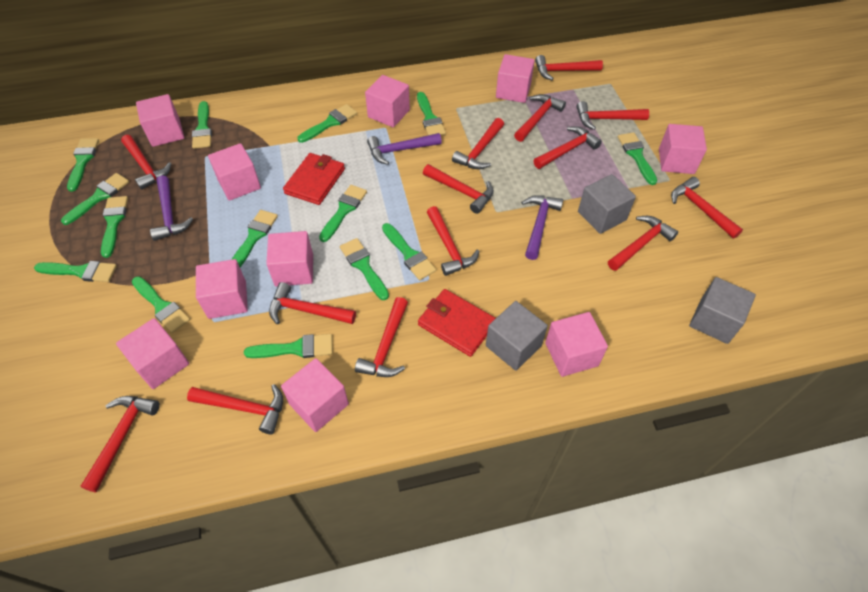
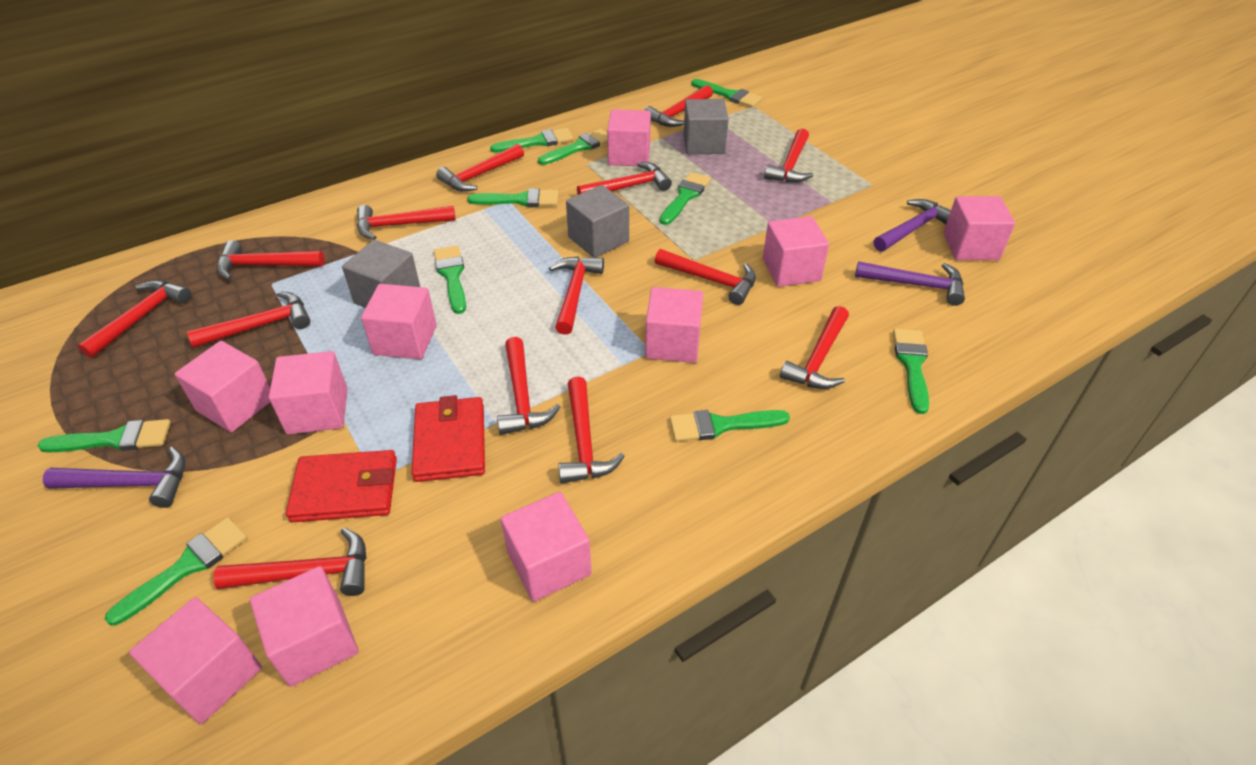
green brush: [34,261,117,282] [61,173,129,225] [67,138,99,192] [101,196,128,258] [132,277,190,333] [192,101,212,149] [232,210,278,267] [244,334,333,358] [297,104,357,143] [319,185,367,242] [340,238,389,300] [382,223,436,280] [417,92,446,136] [618,132,657,185] = 14 -> [38,419,171,453] [105,517,247,626] [434,246,466,314] [467,188,558,207] [490,128,573,153] [538,129,608,165] [660,172,711,225] [670,410,790,442] [691,79,762,108] [893,329,929,414] = 10

